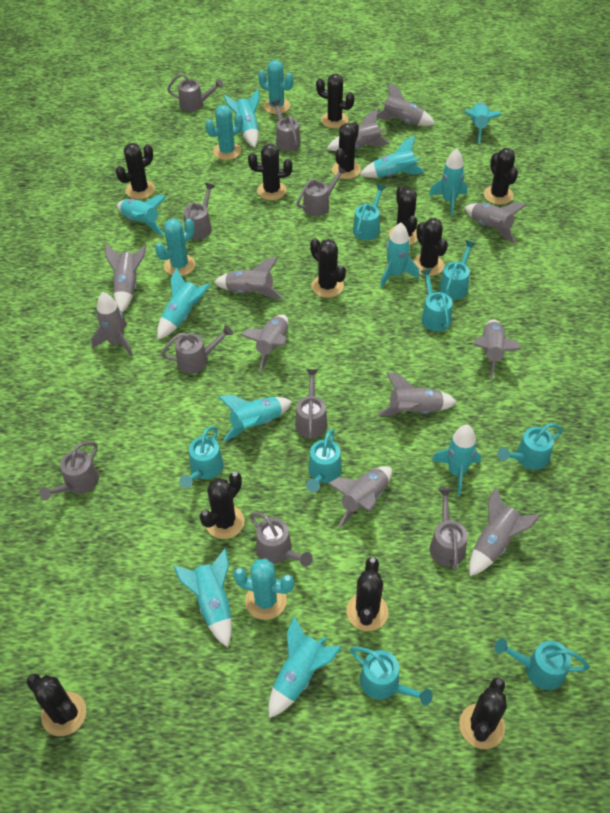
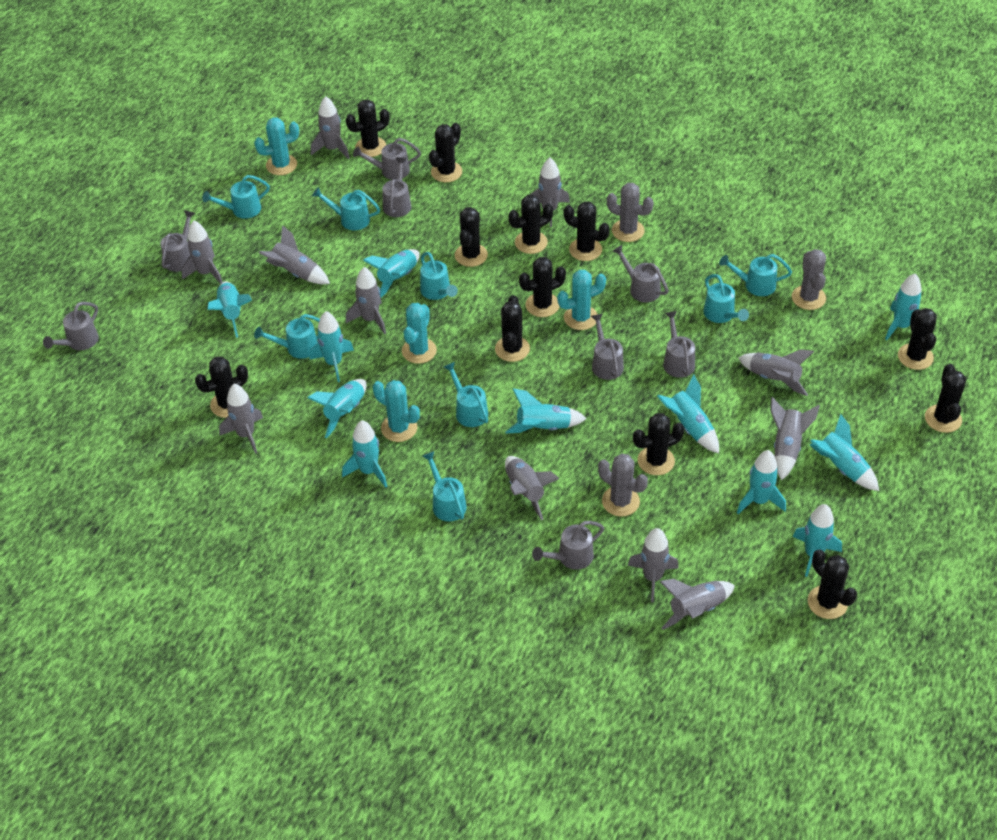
grey cactus: none = 0 -> [598,454,648,516] [607,183,654,242] [792,249,826,310] = 3
grey watering can: [39,442,99,500] [161,325,233,373] [167,73,223,112] [183,183,215,239] [249,512,313,567] [271,100,301,151] [295,369,328,439] [296,166,347,216] [430,488,468,571] = 9 -> [43,302,99,350] [160,210,195,272] [353,138,421,180] [382,157,411,217] [532,521,604,570] [591,314,624,380] [612,245,669,302] [663,311,695,378] = 8

